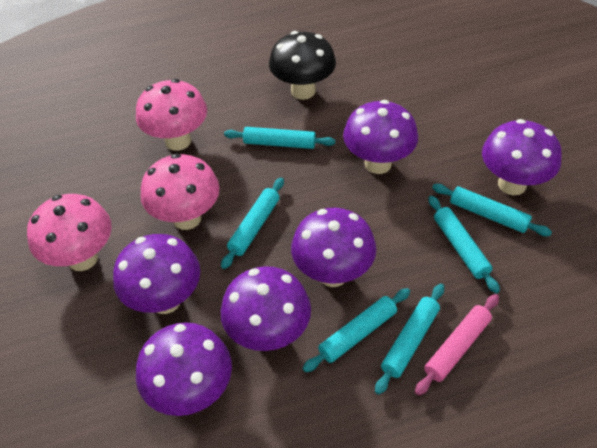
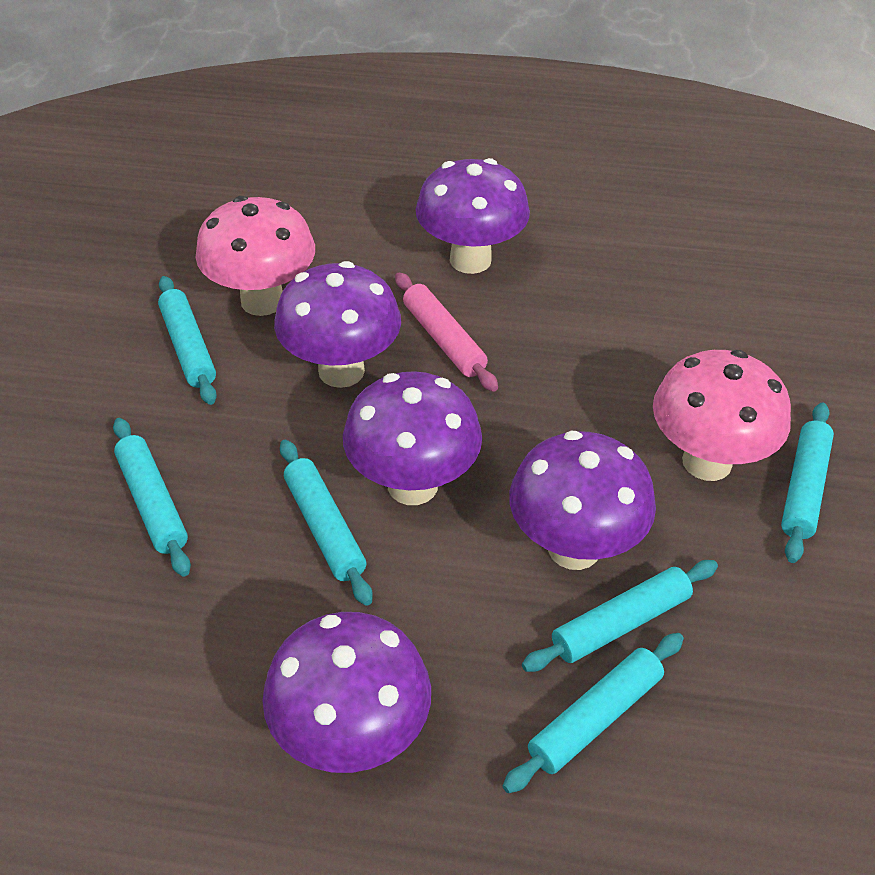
black mushroom: [269,31,336,100] = 1 -> none = 0
pink mushroom: [27,194,112,271] [136,79,207,151] [141,153,220,230] = 3 -> [195,196,315,316] [653,350,791,481] = 2
purple mushroom: [113,234,200,314] [136,322,232,416] [220,266,311,351] [291,208,376,287] [343,100,418,174] [482,119,562,195] = 6 -> [263,612,431,773] [274,261,401,388] [343,371,482,505] [416,158,530,274] [509,431,656,570] = 5

